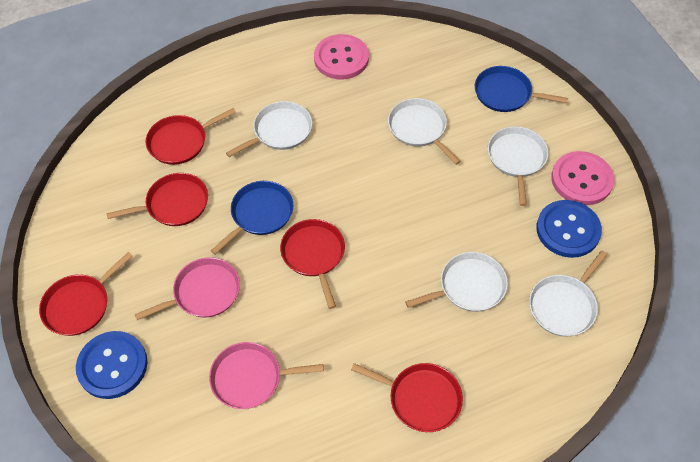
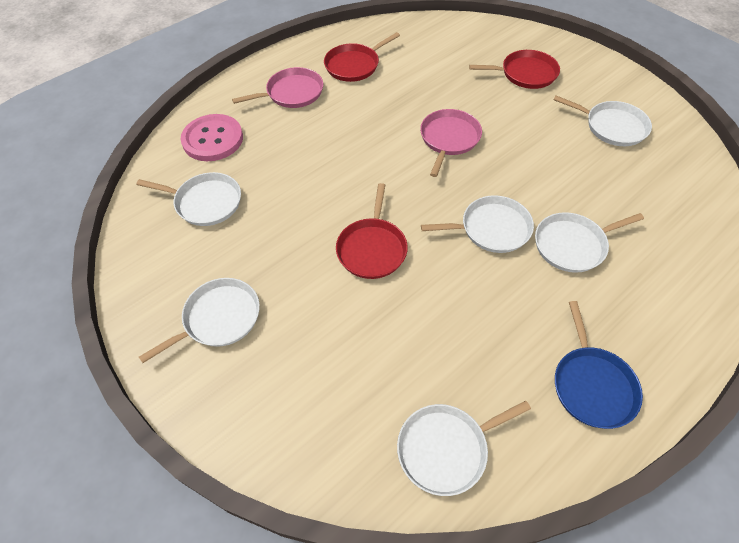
blue button: [76,331,148,399] [536,200,602,258] = 2 -> none = 0
blue pan: [211,181,293,255] [475,66,568,112] = 2 -> [555,301,643,429] = 1
pink button: [314,34,369,79] [551,151,615,205] = 2 -> [181,114,243,161] = 1
red pan: [39,252,133,336] [106,173,208,226] [146,108,236,165] [280,219,345,309] [351,363,463,432] = 5 -> [324,32,400,82] [336,183,408,279] [469,50,560,89] = 3
white pan: [226,101,312,157] [388,98,461,165] [405,252,508,312] [488,126,548,206] [529,251,607,337] = 5 -> [136,172,241,226] [139,278,260,363] [397,401,531,496] [421,195,534,253] [535,212,644,273] [554,96,652,146] = 6

